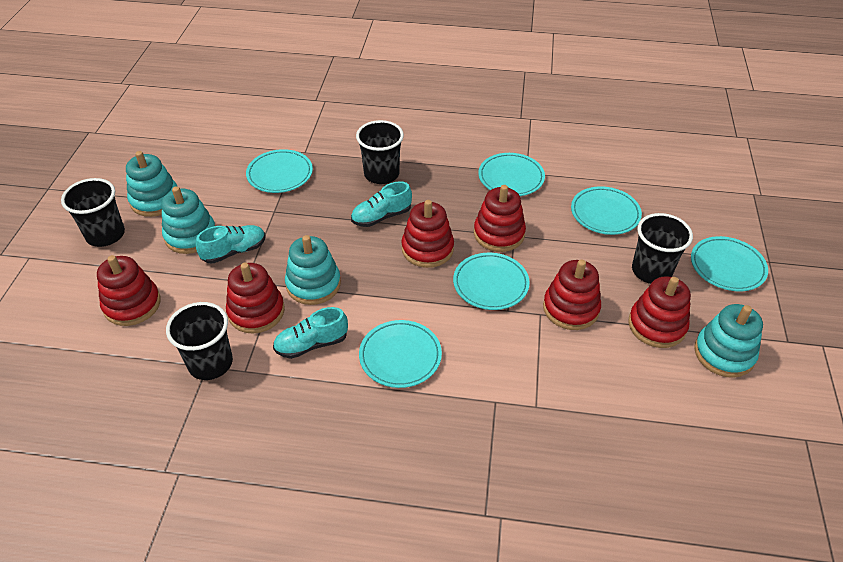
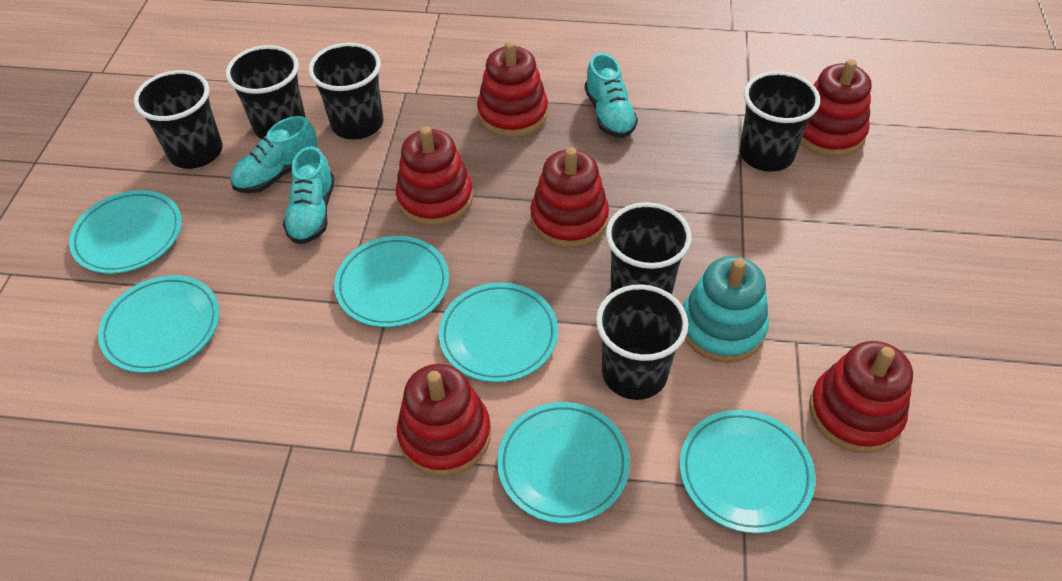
black cup: [61,178,125,247] [166,302,233,380] [356,120,404,184] [632,213,693,284] = 4 -> [134,70,223,169] [226,45,306,139] [308,43,383,140] [596,284,688,400] [606,202,692,295] [739,71,820,172] = 6
turquoise stacking toy: [126,151,178,217] [161,186,215,254] [285,235,341,305] [694,304,763,378] = 4 -> [683,256,769,363] = 1

